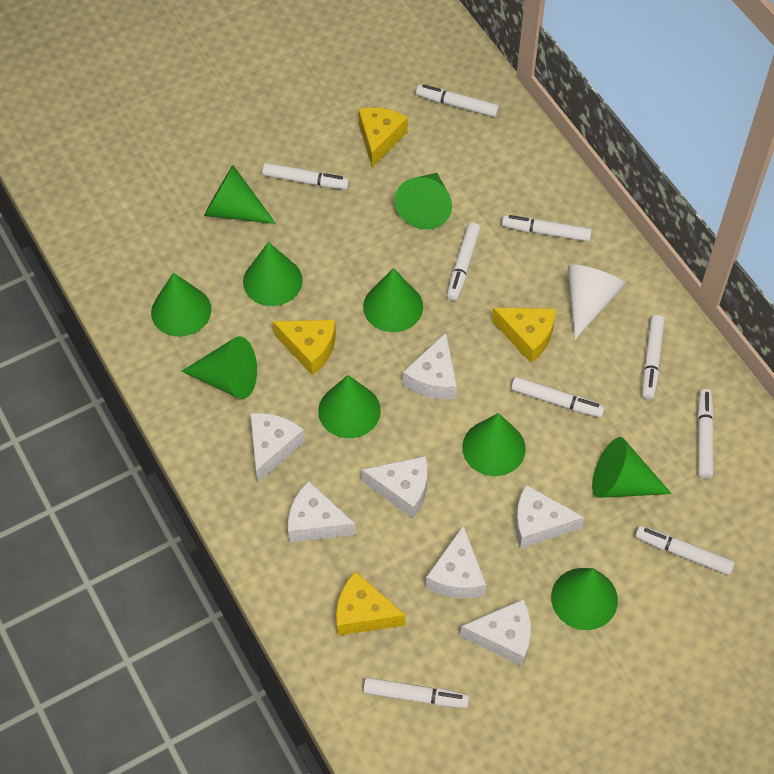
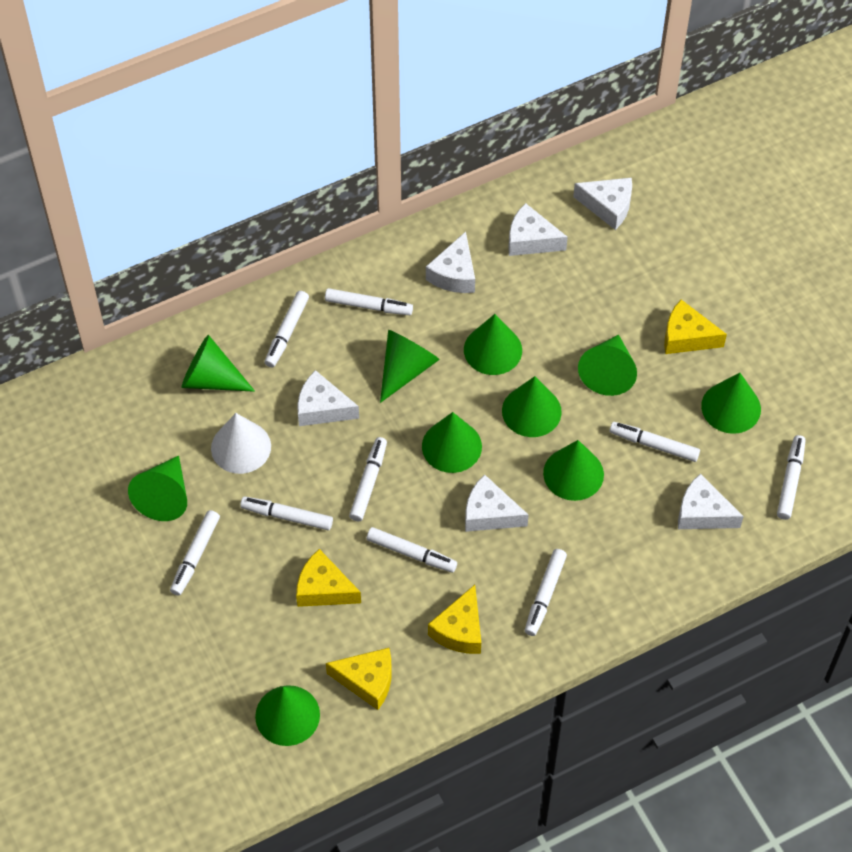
white cheese: [250,413,305,482] [288,481,356,542] [362,456,428,518] [403,333,457,400] [426,525,486,598] [460,599,531,667] [515,485,584,549] = 7 -> [297,370,359,426] [426,232,475,293] [465,474,529,532] [508,203,568,256] [573,178,632,230] [678,473,744,529] = 6

